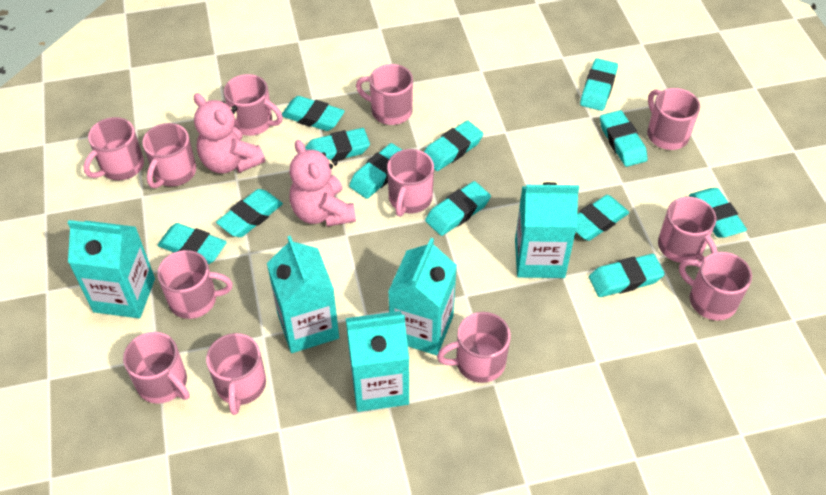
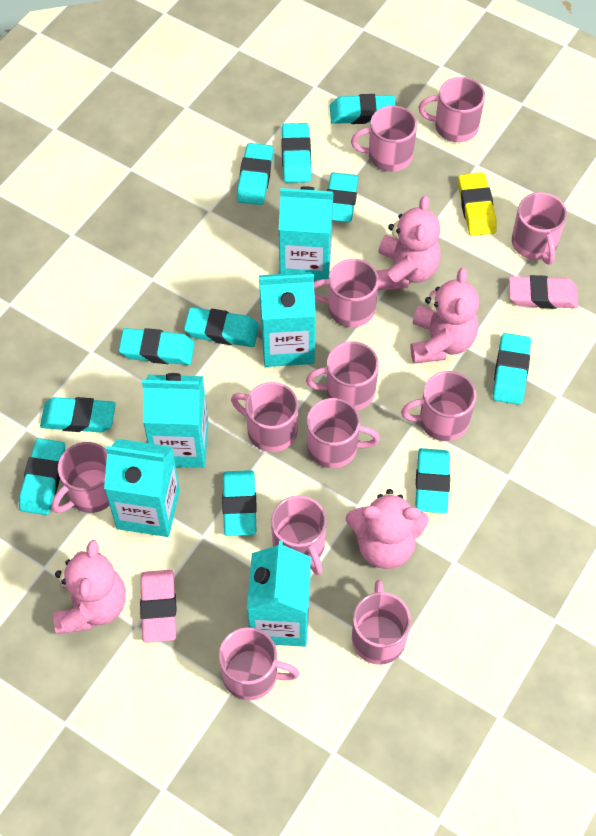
pink eraser: none = 0 -> [140,570,177,643] [509,275,578,309] = 2
pink teddy bear: [194,93,265,173] [289,140,356,227] = 2 -> [53,540,126,634] [346,489,429,569] [376,196,441,290] [411,268,479,363] = 4
turquoise eraser: [158,223,227,264] [216,189,283,237] [282,96,345,131] [305,128,370,161] [349,143,402,199] [424,120,483,171] [425,181,491,236] [576,195,629,241] [580,58,618,111] [589,254,665,297] [600,110,648,167] [689,188,747,237] = 12 -> [19,438,65,515] [40,397,116,432] [119,328,195,365] [184,307,259,347] [222,470,257,536] [237,143,273,205] [281,123,311,183] [327,172,359,222] [330,94,395,124] [415,448,450,513] [493,333,531,405] = 11
yellow eraser: none = 0 -> [458,172,497,236] = 1

